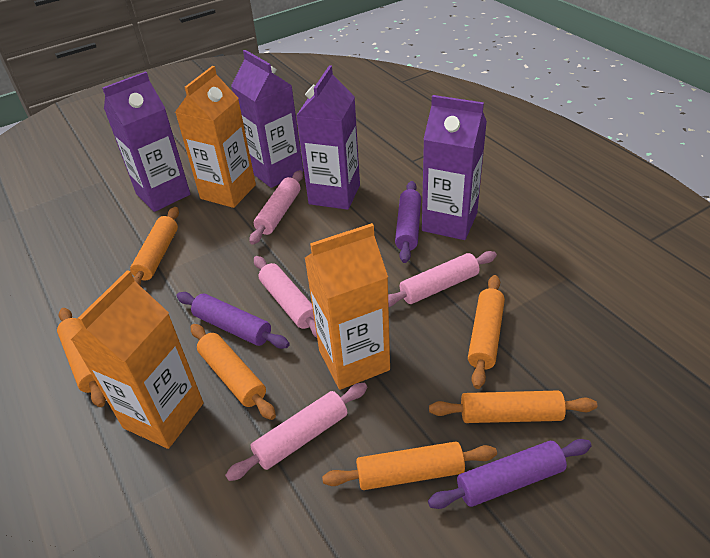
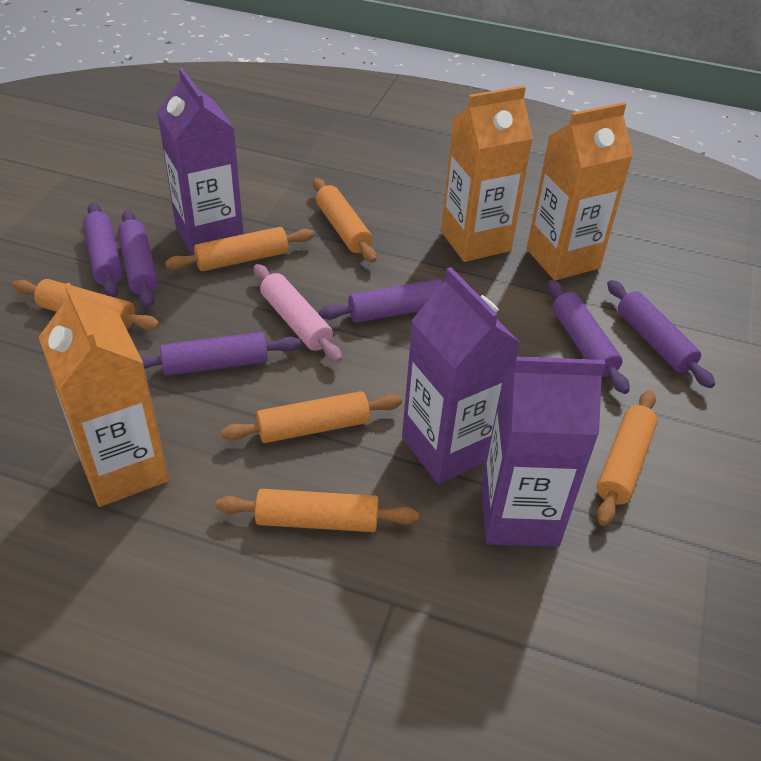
pink rolling pin: [225,383,367,481] [250,170,303,245] [254,256,317,338] [388,251,497,307] = 4 -> [254,264,342,363] = 1
purple carton: [102,71,190,212] [231,50,303,188] [296,65,360,210] [422,95,487,240] = 4 -> [157,68,244,255] [402,267,520,484] [481,357,605,547] = 3
purple rolling pin: [176,292,290,349] [395,181,421,263] [428,439,592,509] = 3 -> [83,202,123,298] [118,210,158,308] [140,332,301,375] [319,279,473,323] [548,280,630,394] [607,280,715,388] = 6

